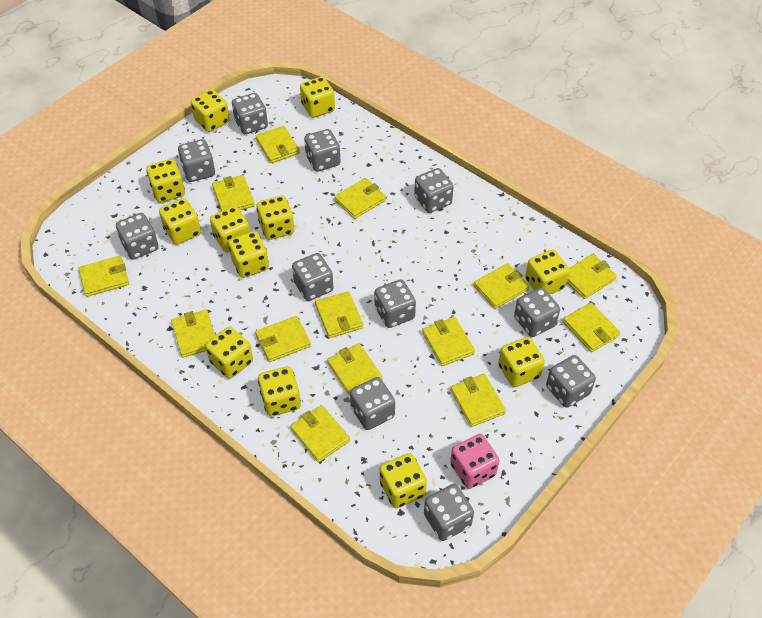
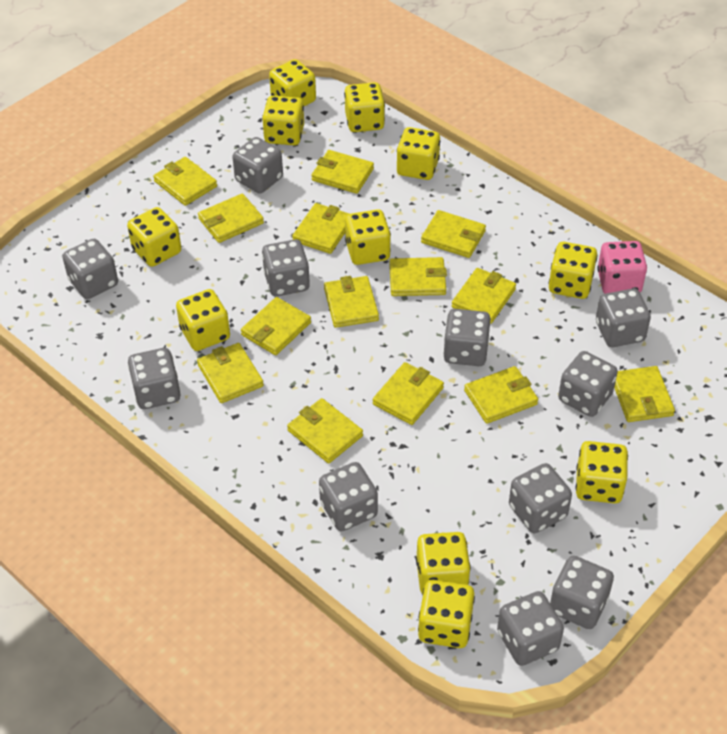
yellow dice: [146,159,185,203] [159,198,201,245] [191,89,230,132] [205,326,253,379] [210,206,250,253] [228,231,269,278] [257,195,294,240] [258,366,301,416] [300,77,335,118] [380,453,427,508] [498,337,545,387] [525,250,570,294] = 12 -> [127,207,181,267] [176,289,230,351] [262,96,304,145] [269,59,316,106] [344,82,385,132] [345,209,391,265] [397,127,440,180] [416,532,471,595] [418,580,475,648] [549,242,597,299] [576,441,628,504] = 11

